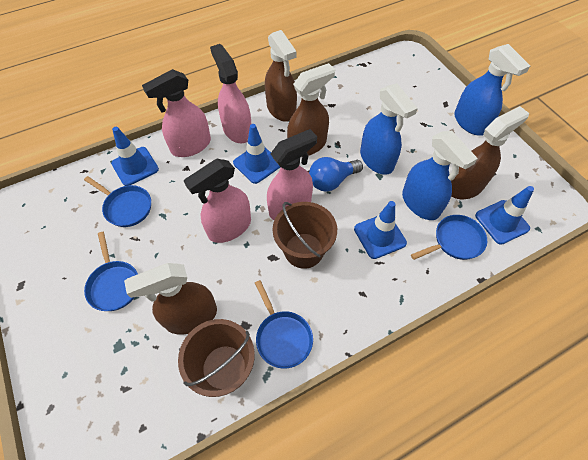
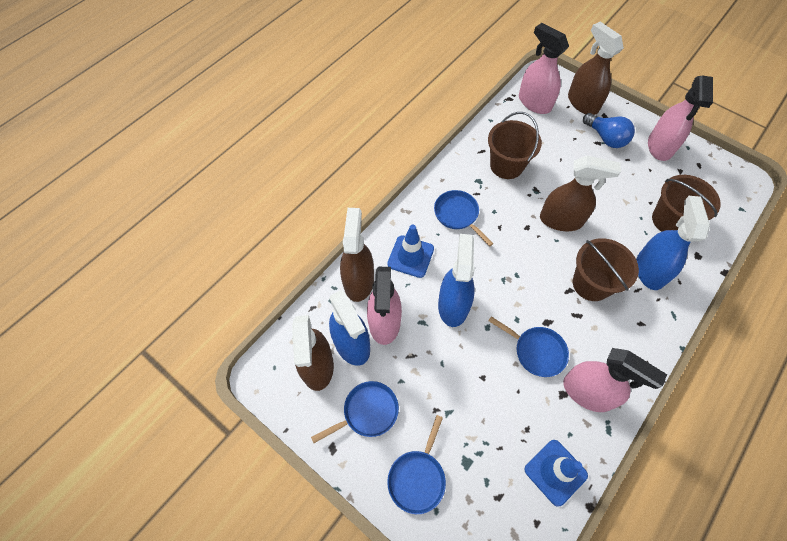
blue traffic cone: [111,127,159,186] [233,124,280,184] [354,201,407,259] [475,186,534,245] = 4 -> [387,224,434,278] [524,440,588,507] = 2
brown bucket: [178,319,255,397] [273,202,337,269] = 2 -> [488,112,542,179] [573,238,639,301] [652,175,721,232] = 3

